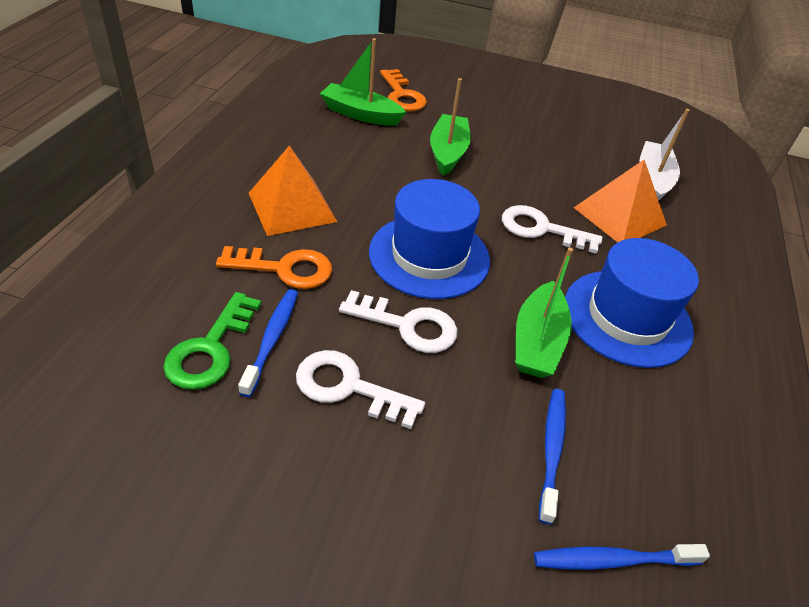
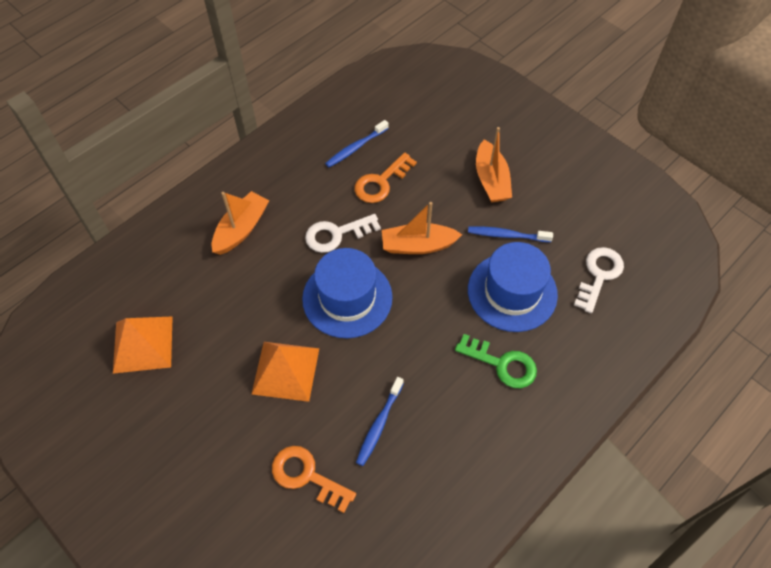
green boat: [320,38,406,126] [430,78,471,176] [516,248,573,378] = 3 -> none = 0
orange boat: none = 0 -> [212,191,269,255] [382,202,462,254] [476,127,512,202] = 3
white boat: [639,109,690,201] = 1 -> none = 0
white key: [296,350,425,429] [339,290,458,353] [502,205,602,254] = 3 -> [305,214,381,253] [574,247,624,313] = 2

